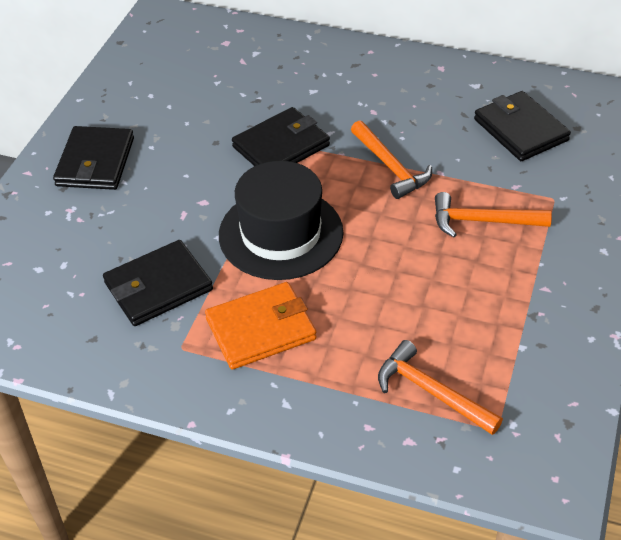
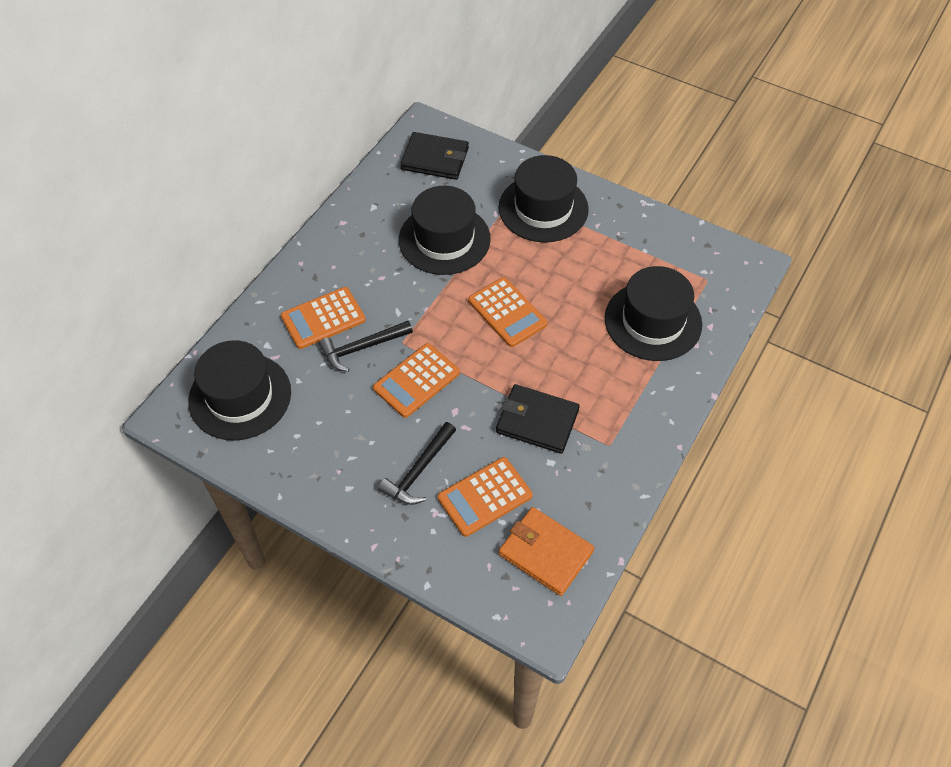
black hammer: none = 0 -> [319,321,413,372] [378,422,456,505] = 2
black hat: [219,161,343,280] = 1 -> [188,340,291,441] [399,186,491,275] [499,155,589,243] [605,266,702,361] = 4
black wallet: [53,126,134,190] [103,240,213,326] [232,107,330,166] [474,91,571,161] = 4 -> [400,132,469,180] [496,384,580,454] = 2
orange calculator: none = 0 -> [281,287,366,349] [373,343,460,418] [438,457,533,537] [468,277,547,347] = 4
orange hammer: [351,120,432,199] [378,340,503,435] [435,192,552,237] = 3 -> none = 0

